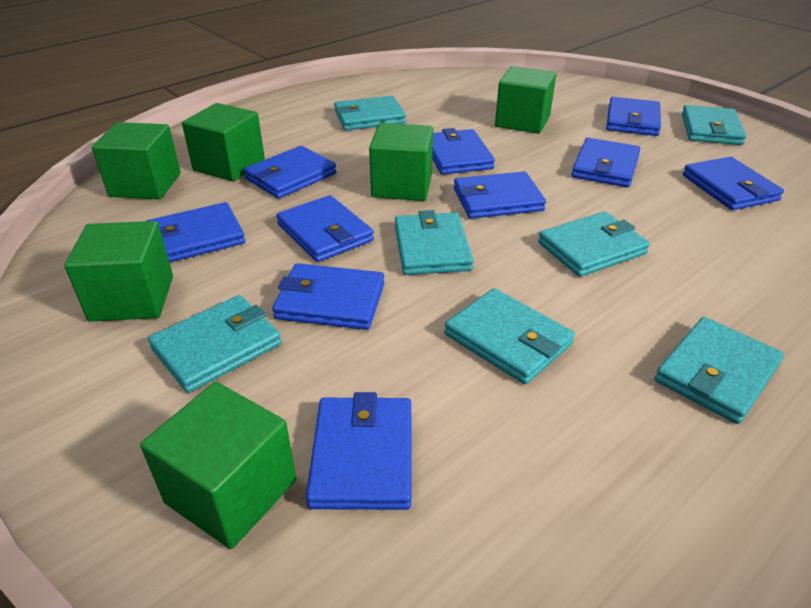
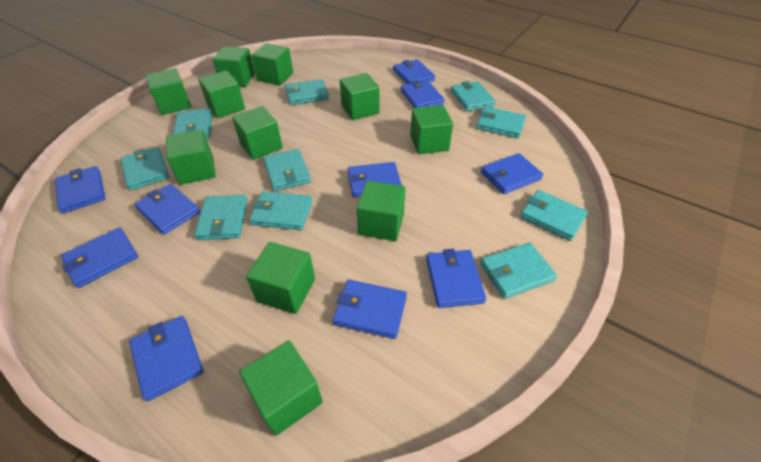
green cube: [64,221,173,322] [92,122,181,199] [140,382,296,549] [182,103,265,181] [369,123,433,201] [495,66,556,134] = 6 -> [145,68,191,115] [166,130,216,185] [198,70,245,118] [212,46,255,87] [232,106,283,160] [239,340,323,436] [246,242,315,314] [251,43,293,85] [340,73,379,120] [357,181,406,241] [410,105,453,154] = 11
turquoise wallet: [148,295,282,393] [334,96,406,130] [395,210,474,275] [444,288,575,384] [538,211,650,277] [654,317,784,424] [682,105,747,145] = 7 -> [120,147,169,190] [173,108,212,138] [194,195,247,240] [249,191,312,230] [263,149,311,191] [285,79,329,105] [451,81,496,111] [477,106,526,138] [480,243,557,299] [520,190,588,241] = 10

